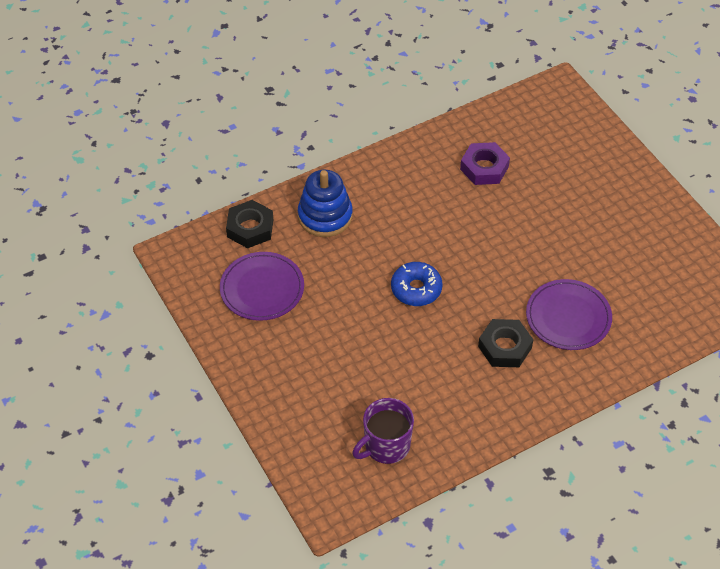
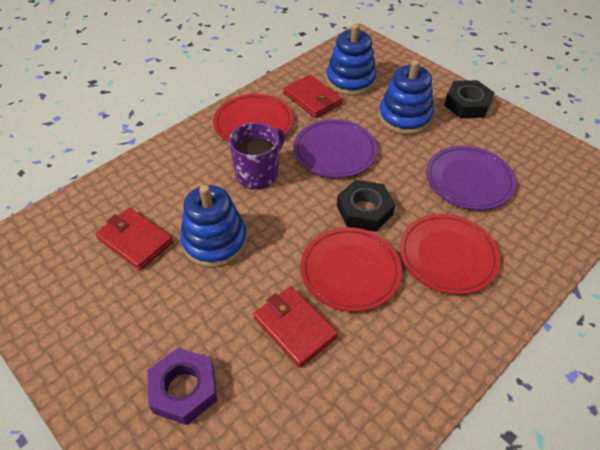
blue donut: [391,262,443,306] = 1 -> none = 0
blue stacking toy: [298,170,353,237] = 1 -> [180,185,247,268] [326,24,377,96] [379,60,434,135] = 3
red plate: none = 0 -> [213,94,293,142] [300,227,402,312] [400,214,500,295] = 3
red wallet: none = 0 -> [96,207,173,271] [253,286,338,368] [283,75,342,118] = 3

